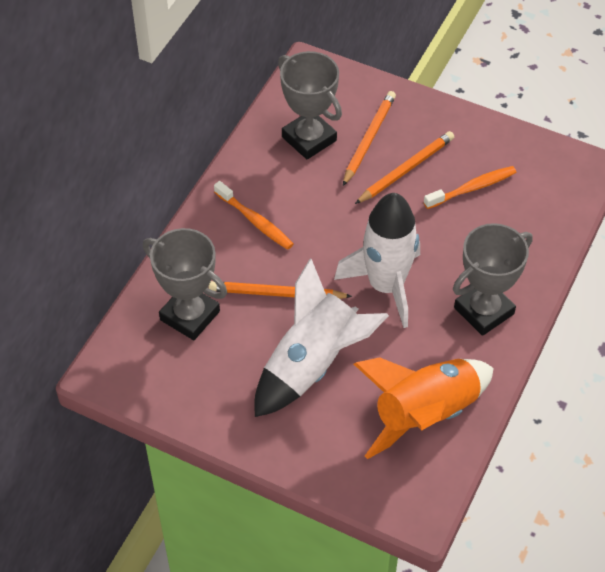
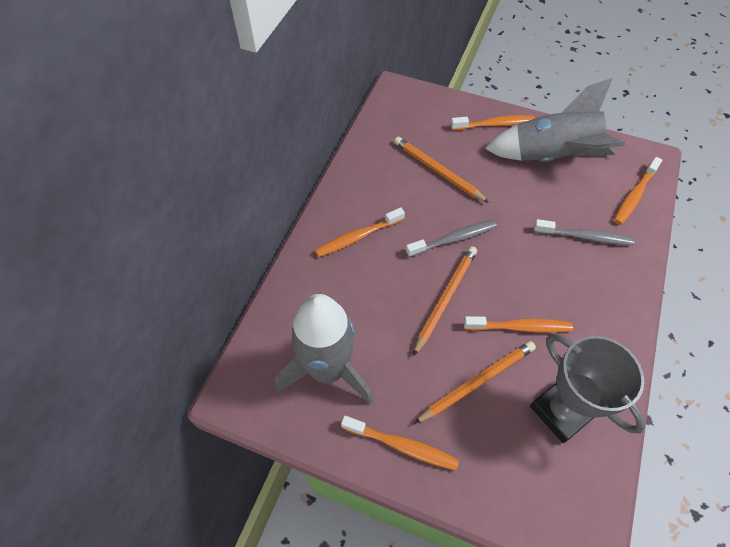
grey rocket: none = 0 -> [275,294,373,405] [485,78,625,162] = 2
grey toothbrush: none = 0 -> [406,220,497,257] [534,219,635,245] = 2
grey trophy: [143,228,227,340] [278,51,342,159] [453,223,533,336] = 3 -> [530,333,646,443] = 1
orange rocket: [354,357,493,459] = 1 -> none = 0
orange toothbrush: [214,181,293,250] [424,166,517,209] = 2 -> [315,207,405,257] [341,416,459,471] [451,115,535,130] [464,316,573,333] [614,157,662,225] = 5
white rocket: [254,258,389,417] [334,193,420,328] = 2 -> none = 0

